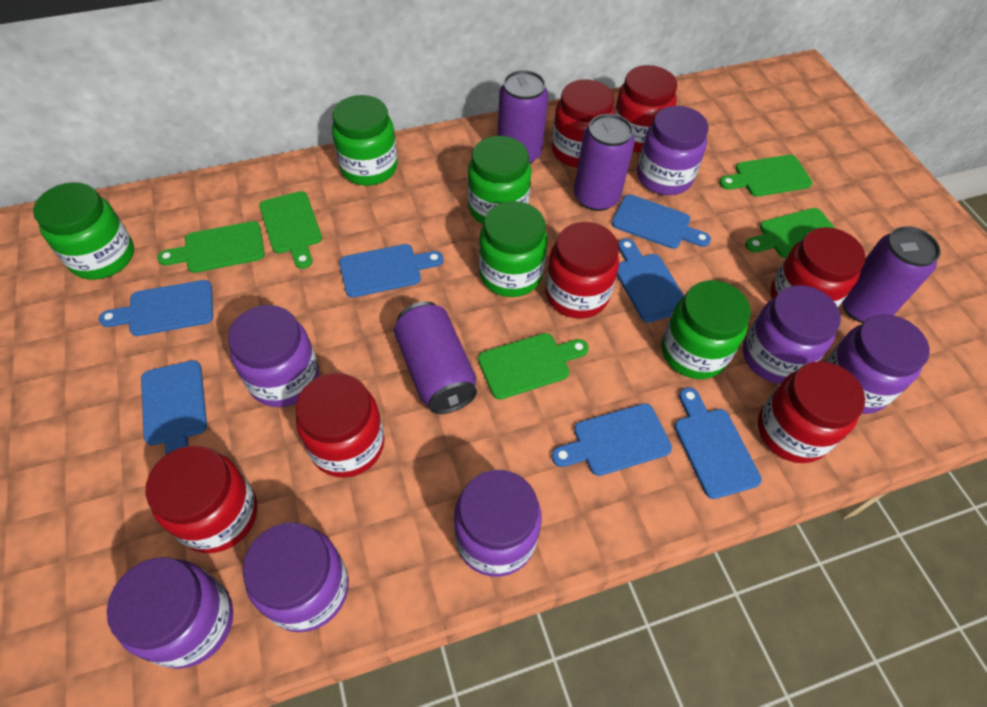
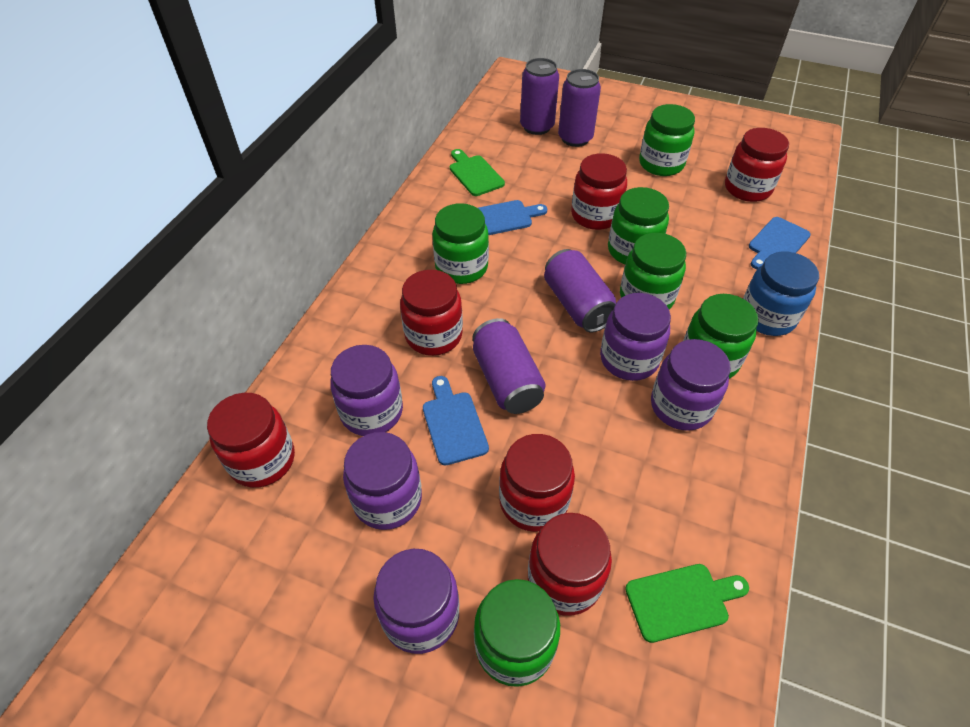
blue cutting board: [99,280,213,336] [141,360,207,455] [339,244,443,298] [551,403,672,476] [612,194,711,249] [617,238,684,323] [674,387,762,499] = 7 -> [423,376,489,465] [478,200,547,235] [749,217,811,269] = 3
blue jar: none = 0 -> [743,251,819,336] = 1
green cutting board: [157,221,265,273] [259,191,322,269] [478,333,589,400] [719,155,813,197] [745,208,835,258] = 5 -> [450,149,505,196] [625,564,749,643] = 2
green jar: [33,182,134,280] [332,95,398,186] [468,136,532,225] [479,201,548,297] [662,280,751,379] = 5 -> [432,203,489,284] [474,579,560,687] [608,187,669,265] [620,233,686,309] [639,104,695,176] [683,294,759,379] = 6
purple jar: [107,557,233,669] [228,305,319,407] [242,522,349,632] [454,470,542,577] [637,106,708,195] [743,285,841,384] [825,314,930,414] = 7 -> [330,345,403,436] [343,432,422,530] [373,549,459,654] [600,293,671,381] [651,339,731,431] = 5
red jar: [146,445,257,553] [296,373,385,478] [545,222,619,319] [551,80,615,168] [614,65,677,152] [758,361,865,463] [770,227,866,307] = 7 -> [207,393,295,488] [400,270,463,356] [499,434,575,532] [528,513,612,616] [571,153,627,230] [725,128,789,202] = 6

